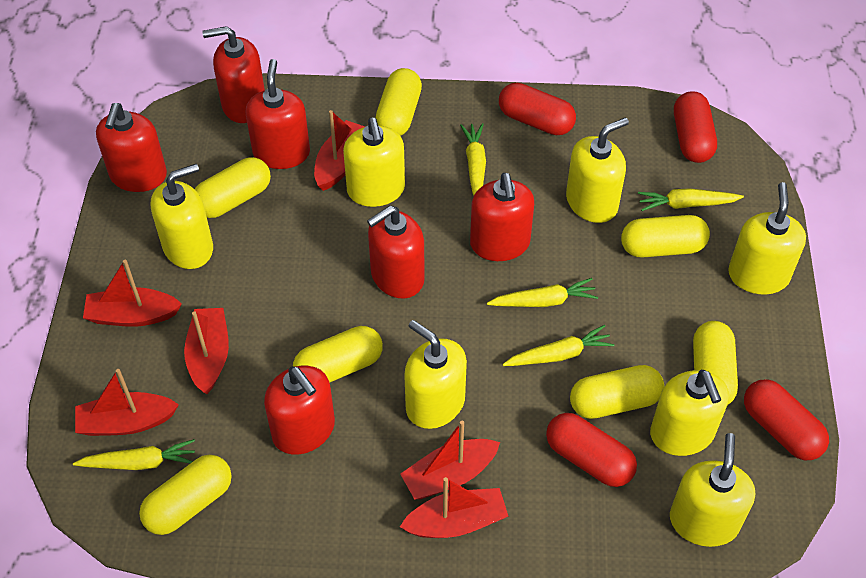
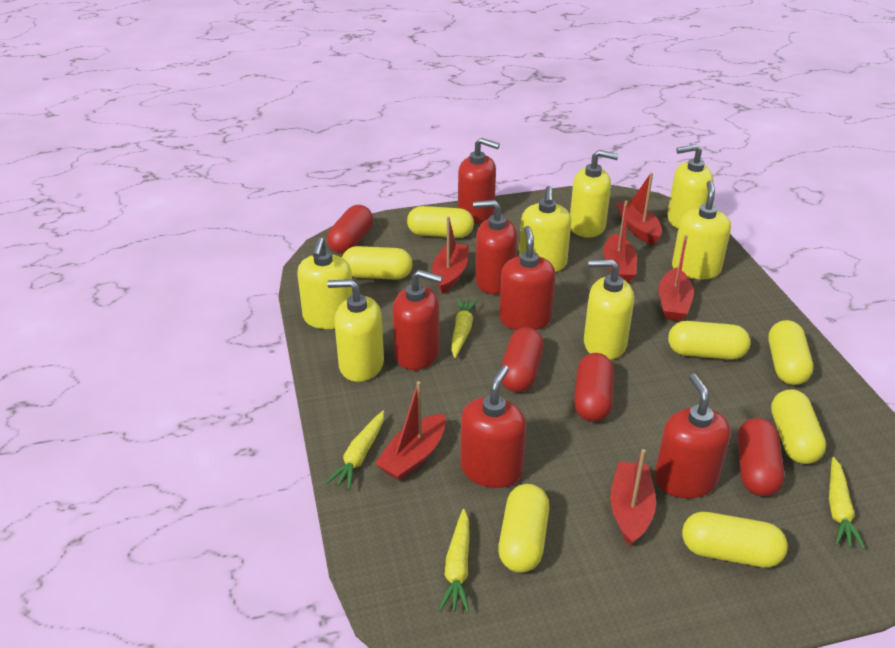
yellow carrot: [73,439,195,470] [460,123,486,195] [487,278,598,307] [502,325,614,366] [638,188,744,211] = 5 -> [326,411,384,490] [439,509,470,613] [451,298,478,358] [829,457,866,549] = 4

